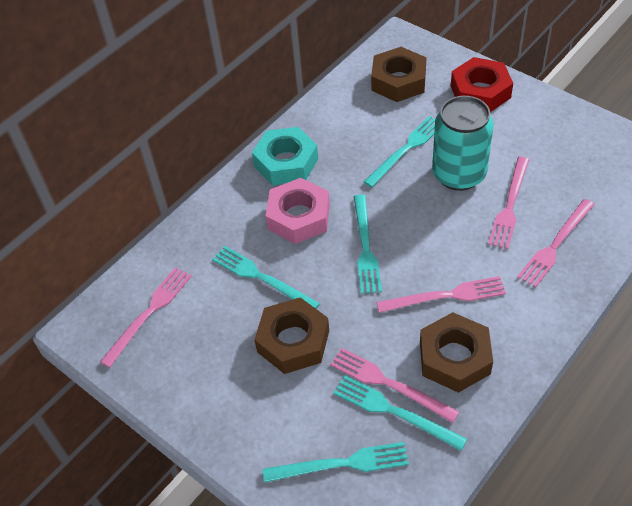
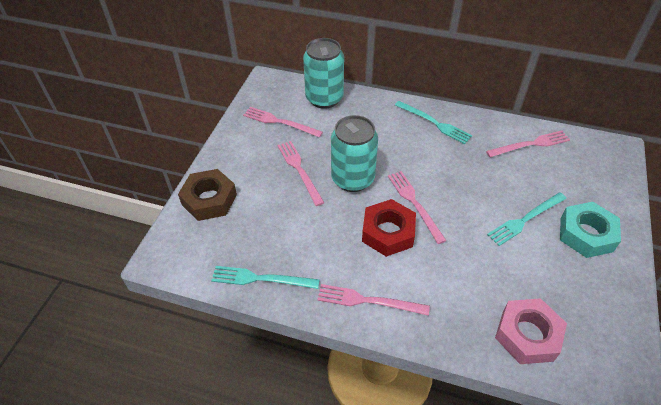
brown nut: [254,297,329,374] [371,47,427,102] [420,312,493,393] = 3 -> [178,169,237,221] = 1
turquoise can: [432,96,494,191] = 1 -> [303,38,344,109] [331,115,378,192] = 2
turquoise fork: [212,246,320,309] [263,442,409,483] [333,375,467,451] [354,194,382,294] [364,116,435,187] = 5 -> [211,266,320,289] [395,101,472,144] [487,192,567,246] = 3

